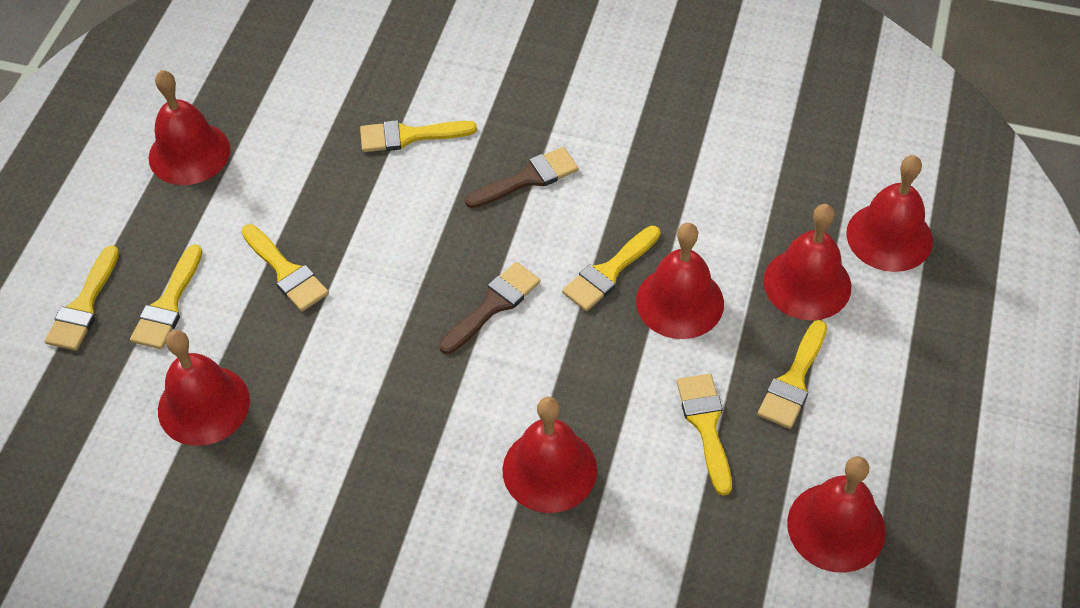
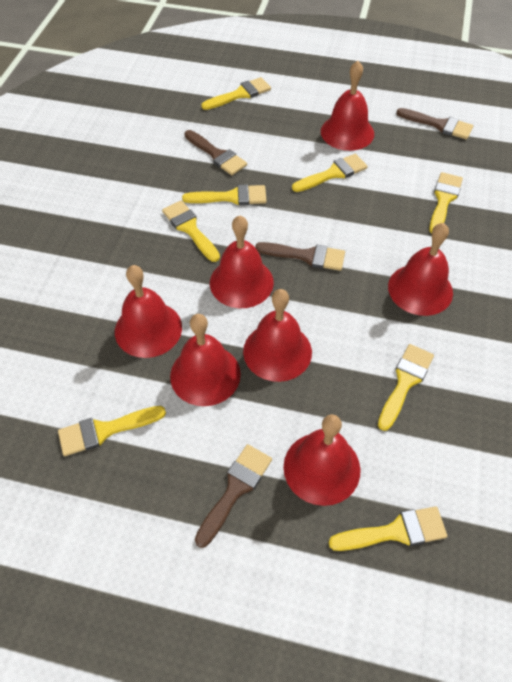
brown brush: [439,262,541,354] [465,147,579,208] = 2 -> [184,130,247,175] [195,444,272,548] [255,242,345,271] [396,108,473,140] = 4
yellow brush: [45,245,119,351] [130,244,203,349] [242,224,329,312] [360,120,477,152] [562,226,660,311] [677,374,732,496] [758,320,827,429] = 7 -> [58,406,166,456] [162,200,220,262] [182,184,267,205] [201,77,271,110] [292,154,368,192] [329,506,447,551] [378,344,434,431] [429,172,463,234] = 8

